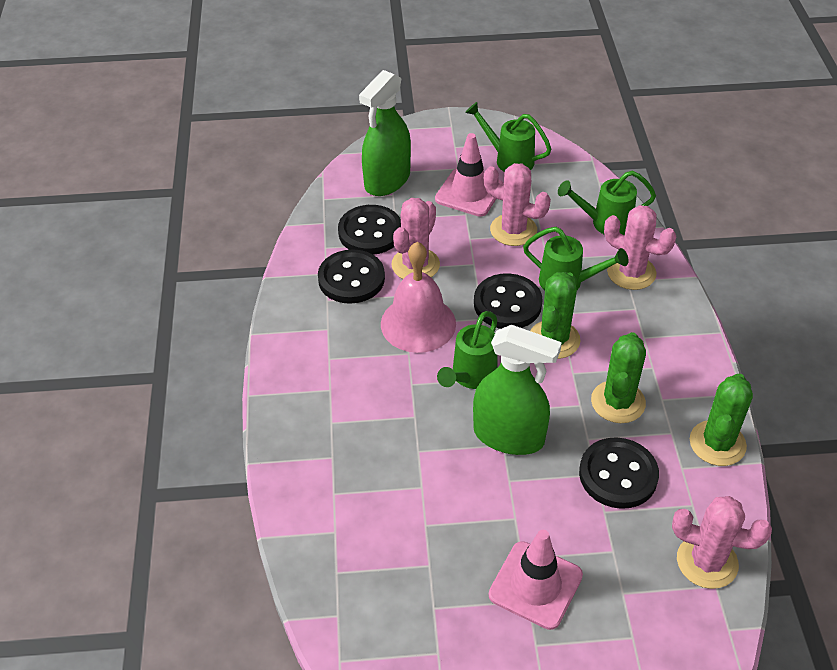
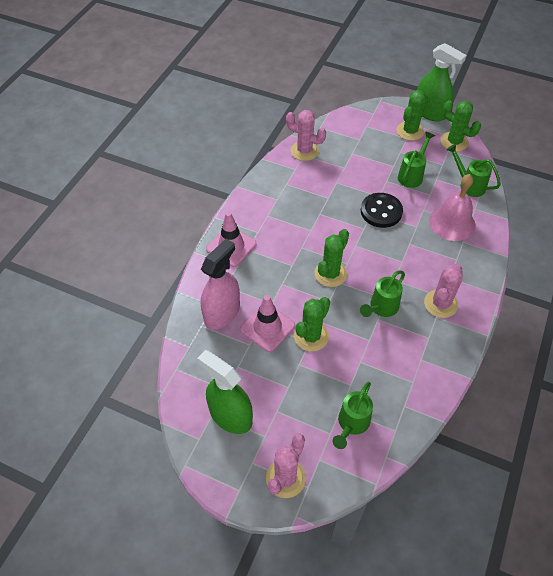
black button: [318,250,385,304] [338,205,401,255] [474,273,543,329] [579,437,659,509] = 4 -> [361,193,403,228] = 1
green cactus: [530,272,580,359] [591,332,646,423] [690,373,753,466] = 3 -> [294,297,330,352] [314,229,349,287] [397,90,428,141] [440,100,481,152] = 4
pink cactus: [391,198,440,279] [484,163,551,246] [604,205,676,290] [672,496,772,589] = 4 -> [266,433,306,498] [286,110,326,161] [424,264,463,318] = 3
pink spray bottle: none = 0 -> [201,239,240,329] = 1

